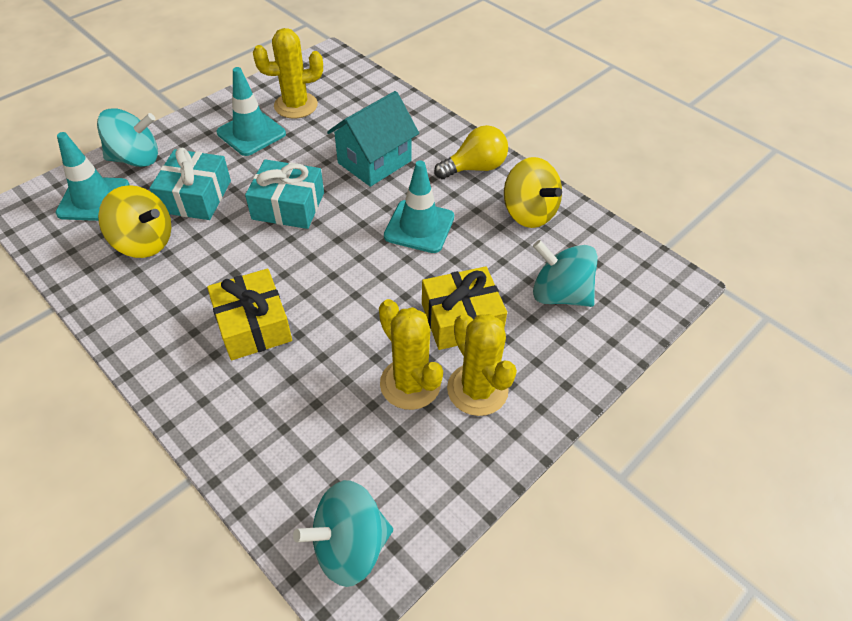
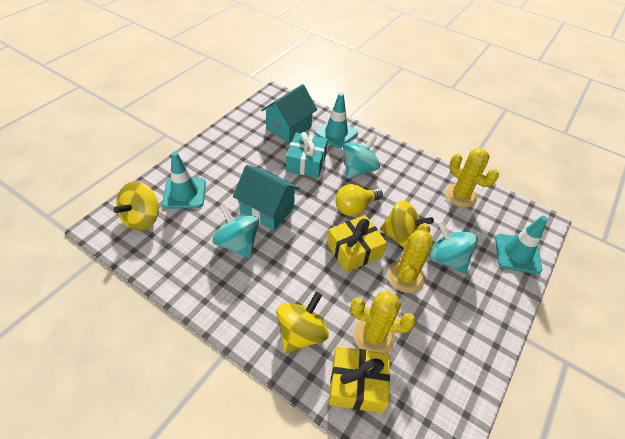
turquoise gift: [150,148,231,220] [245,159,324,229] = 2 -> [286,132,328,178] = 1
turquoise house: [327,91,419,187] = 1 -> [233,165,300,230] [261,84,318,143] = 2
yellow spinning top: [98,185,171,258] [504,157,562,228] = 2 -> [113,181,159,231] [276,292,329,353] [380,200,434,248] = 3

